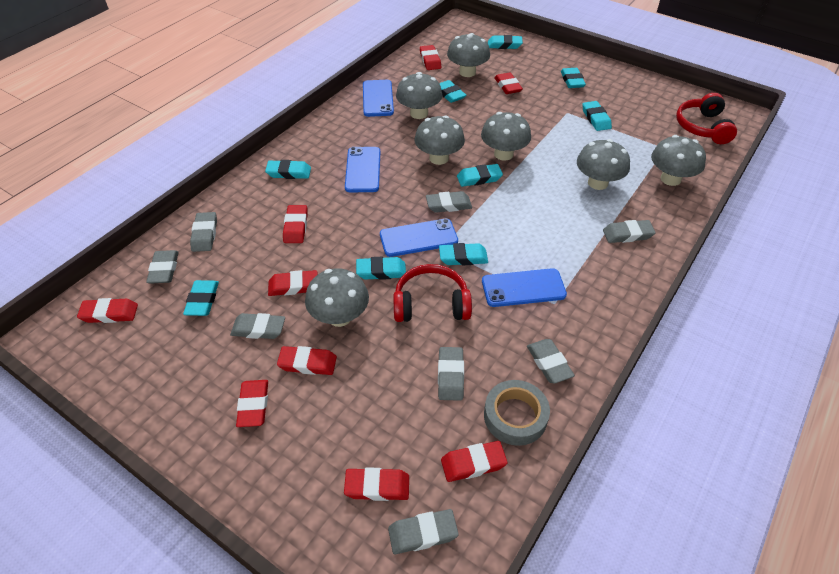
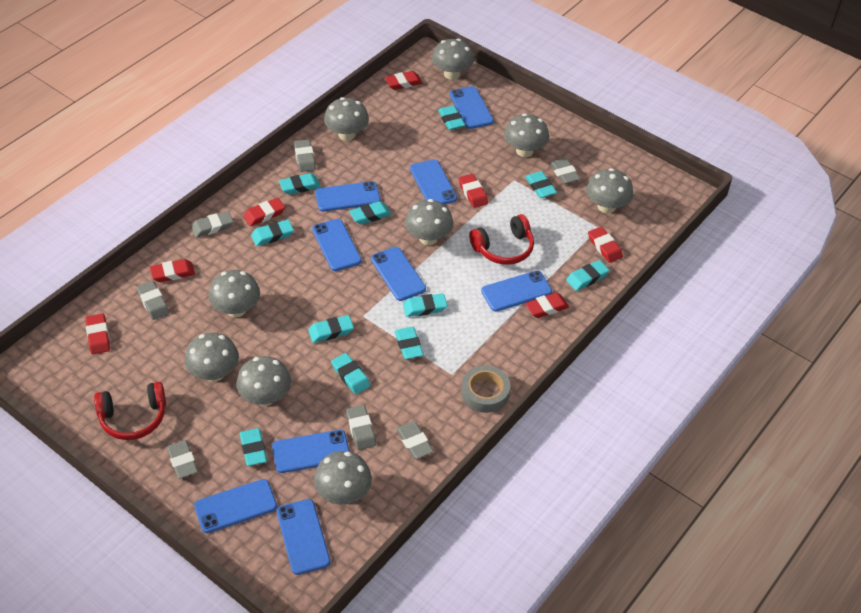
blue phone: [345,147,380,192] [363,80,394,117] [380,219,458,257] [482,268,567,307] = 4 -> [194,479,277,533] [272,430,350,473] [277,499,330,575] [312,219,362,271] [315,181,381,212] [371,247,426,301] [410,159,457,205] [450,86,494,129] [481,271,552,312] = 9
grey eraser: [146,250,179,284] [190,212,217,252] [230,313,285,339] [388,509,459,554] [426,191,472,213] [438,347,464,401] [527,339,575,384] [603,220,656,243] = 8 -> [137,281,169,320] [166,440,198,479] [191,211,233,238] [294,139,316,172] [346,405,376,450] [396,422,434,459] [549,158,581,184] = 7
grey mushroom: [305,268,369,327] [396,72,443,119] [414,115,465,165] [447,33,490,77] [481,112,531,160] [577,139,630,190] [651,135,706,186] = 7 -> [185,333,239,382] [208,270,260,317] [236,356,291,406] [314,451,372,504] [324,97,369,141] [405,199,453,245] [432,39,474,80] [504,113,549,157] [586,168,633,213] = 9
red eraser: [77,298,138,323] [236,380,268,427] [268,270,317,296] [277,346,337,375] [283,205,308,243] [344,468,409,501] [420,45,441,70] [441,441,508,482] [494,72,523,94] = 9 -> [85,313,110,354] [150,259,195,282] [243,198,285,226] [385,71,423,90] [458,174,488,208] [525,292,569,318] [588,227,623,263] = 7
turquoise eraser: [183,280,219,316] [265,160,311,179] [356,257,406,280] [439,80,466,103] [439,243,488,265] [457,164,503,187] [488,35,523,49] [561,68,586,88] [582,101,612,131] = 9 -> [240,428,267,466] [251,220,294,246] [279,173,321,195] [308,315,354,343] [331,353,370,394] [349,201,392,225] [395,327,424,359] [403,293,447,317] [438,106,465,130] [525,171,557,198] [566,260,609,291] = 11

